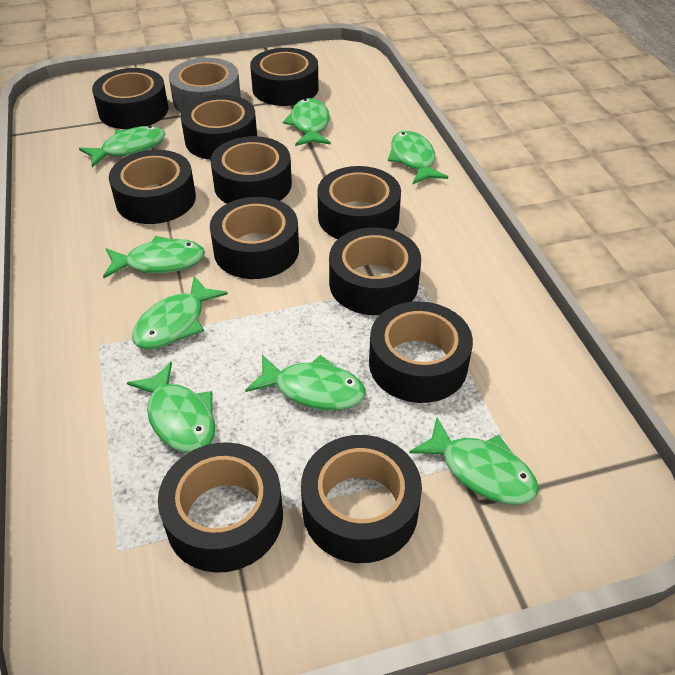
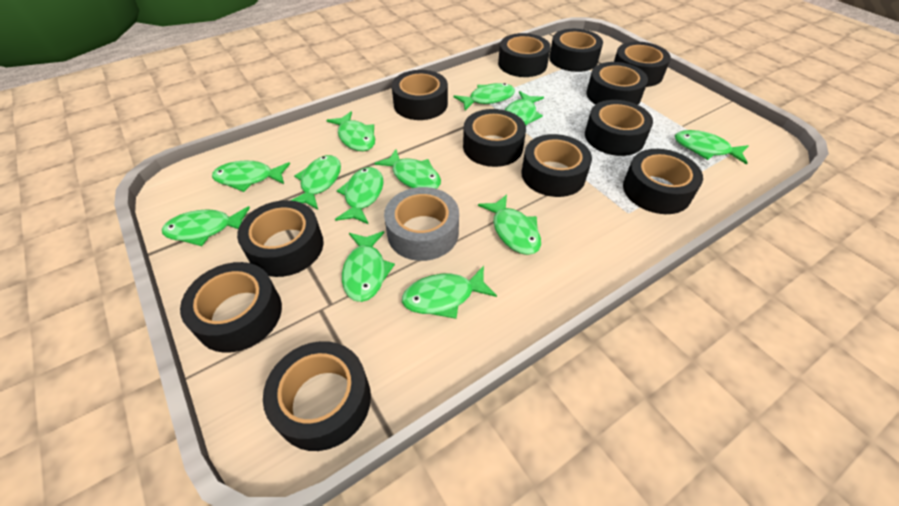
black tape: [92,68,169,129] [109,150,196,224] [158,442,283,573] [181,95,257,160] [210,136,292,203] [210,197,299,279] [250,48,319,106] [301,435,422,563] [317,166,401,239] [329,227,421,315] [369,301,473,403] = 11 -> [180,262,282,353] [237,200,324,277] [263,341,371,451] [392,70,448,120] [463,109,526,167] [498,33,551,77] [521,134,592,197] [549,29,603,72] [585,100,653,156] [586,62,648,105] [614,42,671,87] [623,149,703,214] = 12
green fish: [79,126,166,168] [103,236,205,278] [127,361,215,453] [132,276,228,350] [245,354,366,411] [283,98,331,146] [388,131,448,184] [409,417,539,505] = 8 -> [162,206,250,246] [212,161,290,192] [290,155,341,209] [327,111,375,151] [335,167,384,224] [342,231,395,302] [374,149,441,189] [402,266,497,319] [454,83,515,110] [478,194,541,255] [505,91,544,125] [675,130,749,165] = 12

